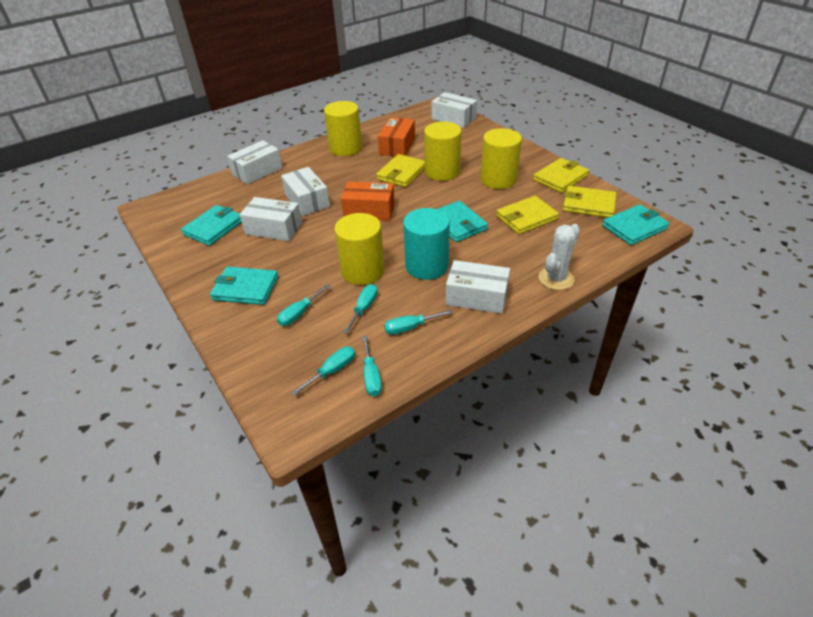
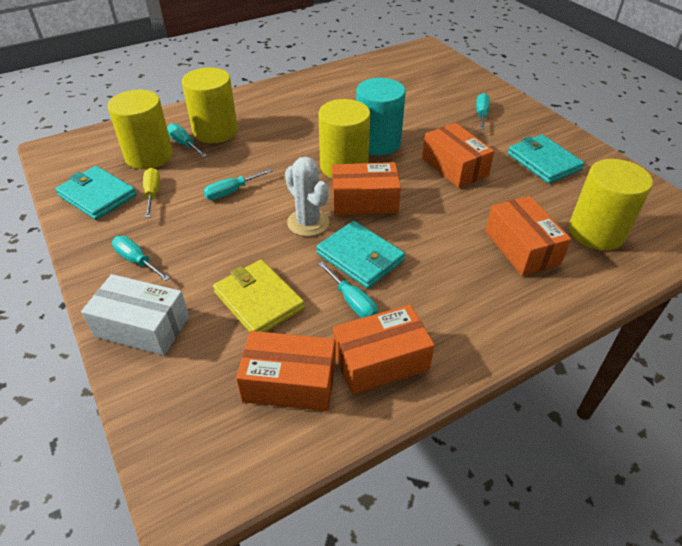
orange box: [341,182,395,221] [378,117,415,156] = 2 -> [236,331,335,411] [332,162,401,216] [333,305,435,395] [422,123,494,188] [485,196,571,276] = 5
turquoise wallet: [181,205,242,246] [210,267,278,305] [438,201,488,242] [602,204,670,245] = 4 -> [55,166,136,220] [316,221,405,289] [508,135,585,184] = 3
white box: [227,140,283,185] [239,197,302,241] [281,167,330,216] [432,92,477,128] [446,260,510,314] = 5 -> [81,274,189,356] = 1
yellow screwdriver: none = 0 -> [143,168,160,218] = 1
yellow wallet: [376,154,425,187] [496,196,559,234] [533,158,589,193] [563,186,617,218] = 4 -> [213,260,305,332] = 1

